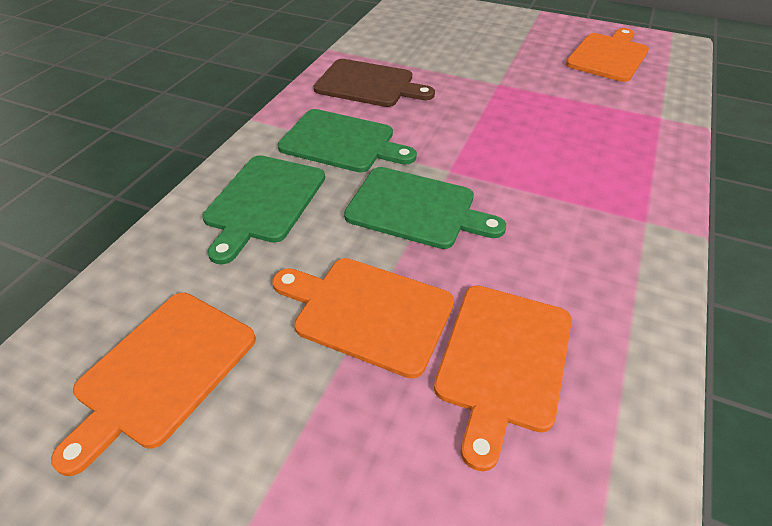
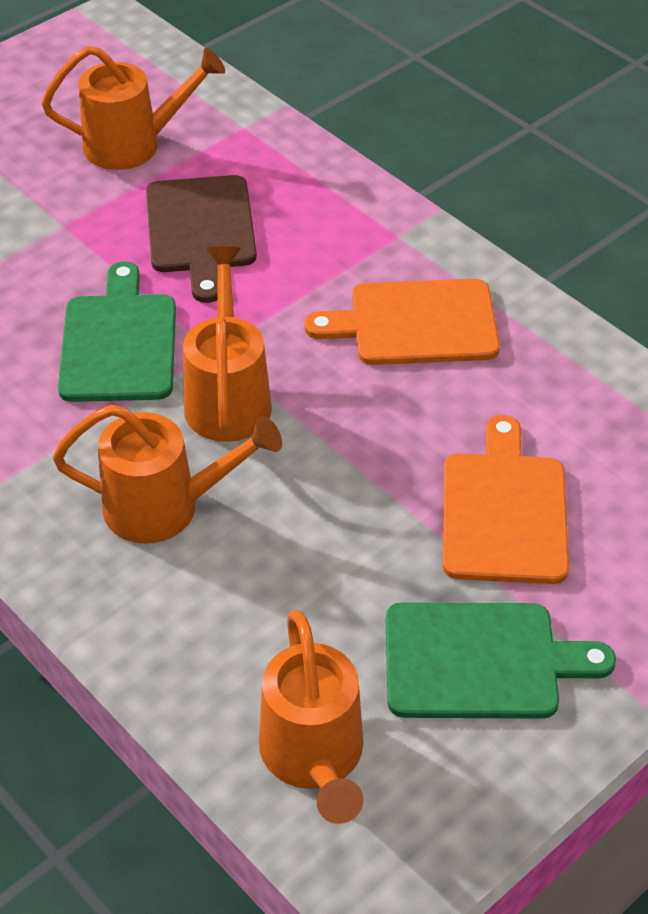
green cutting board: [202,155,325,264] [278,109,417,172] [344,167,506,249] = 3 -> [58,261,176,402] [386,602,616,719] = 2
orange cutting board: [51,293,256,476] [272,258,454,379] [434,285,572,471] [566,28,649,82] = 4 -> [304,279,500,365] [442,415,569,584] = 2
orange watering can: none = 0 -> [42,46,225,170] [52,405,282,544] [183,246,272,442] [259,610,363,824] = 4

